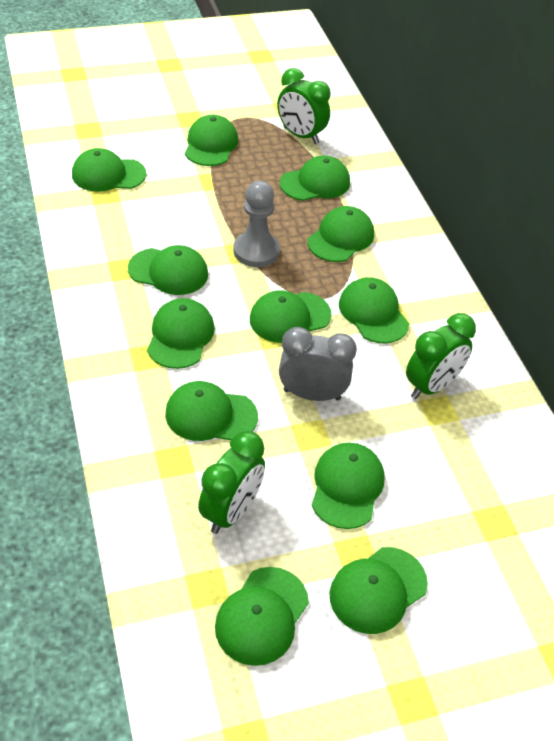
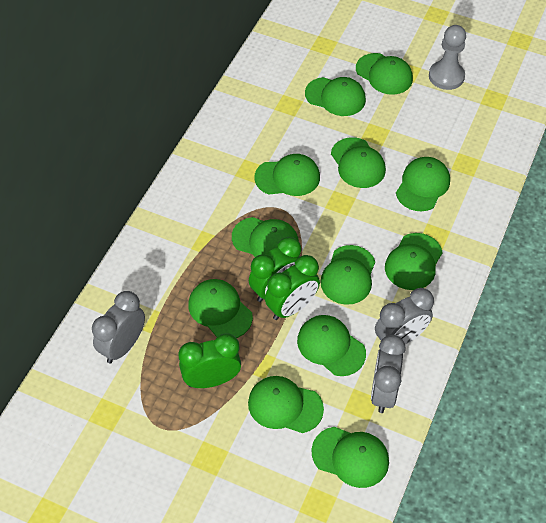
grey clock: [279,327,357,401] = 1 -> [92,291,145,363] [371,335,406,413] [375,288,434,344] = 3

